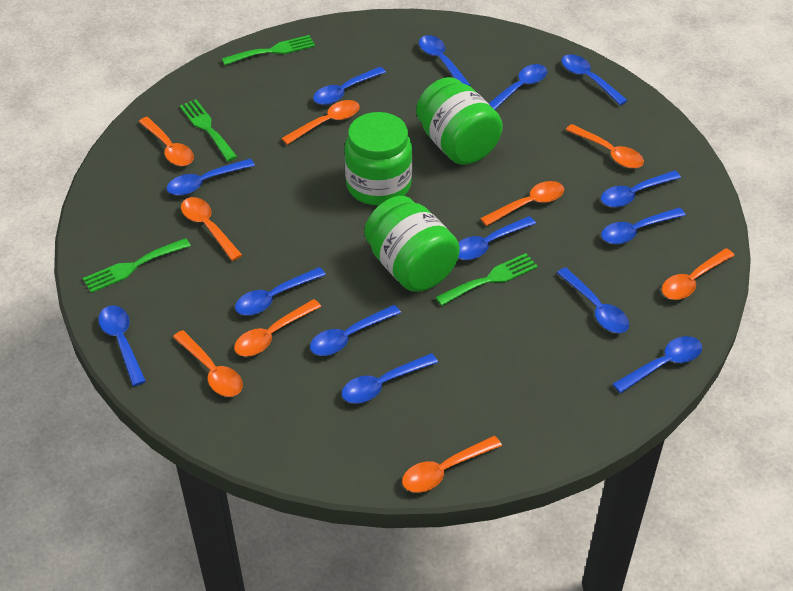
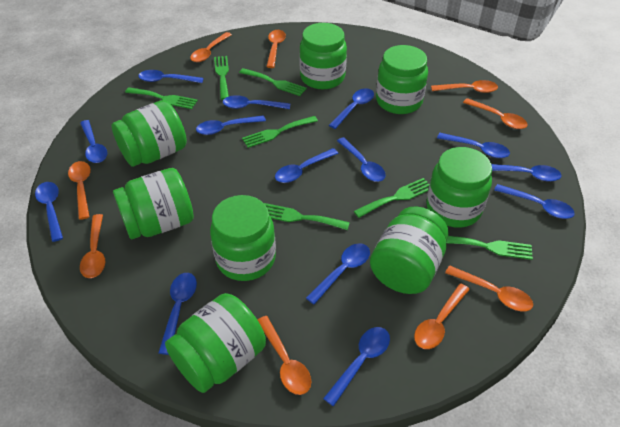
green fork: [83,238,191,293] [180,100,237,161] [222,35,315,65] [435,253,538,306] = 4 -> [125,87,198,109] [214,56,229,100] [239,68,307,96] [242,116,318,148] [264,203,350,230] [354,178,429,218] [446,236,533,260] = 7
green jar: [344,112,412,206] [364,196,460,292] [416,77,503,165] = 3 -> [112,100,187,167] [113,168,194,239] [165,293,266,393] [210,195,276,281] [299,23,347,89] [370,206,449,294] [376,45,428,114] [426,147,492,228] = 8

